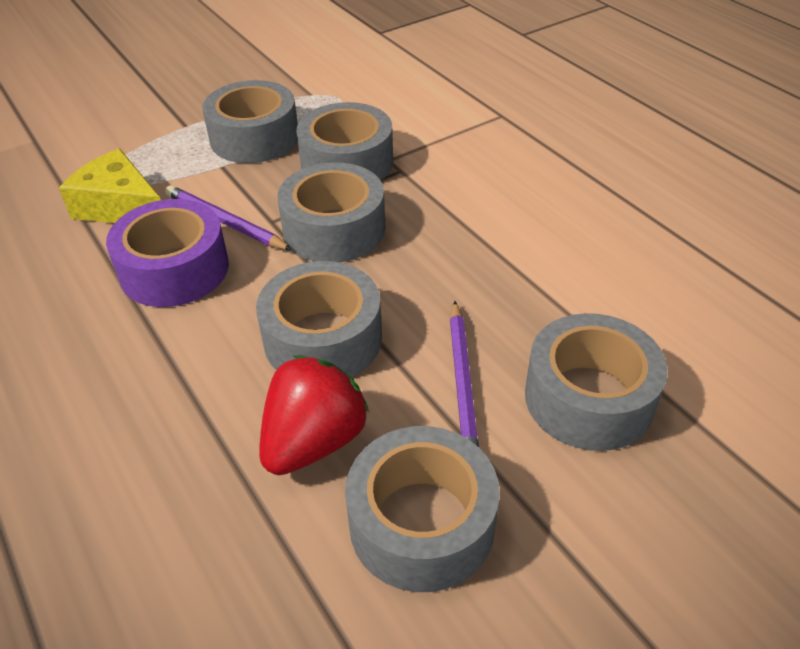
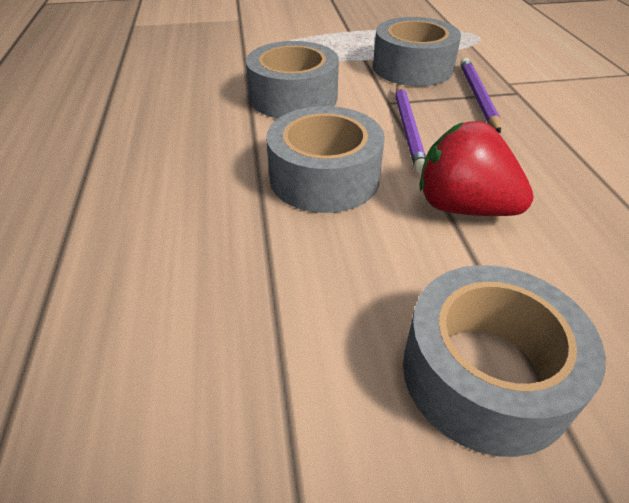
grey tape: [202,80,298,163] [256,261,382,377] [278,162,385,262] [296,102,393,181] [345,426,500,592] [525,313,668,451] = 6 -> [246,41,339,118] [266,106,385,213] [373,17,461,86] [403,265,606,457] = 4
purple tape: [106,199,229,307] = 1 -> none = 0
yellow cheese: [59,149,161,223] = 1 -> none = 0

